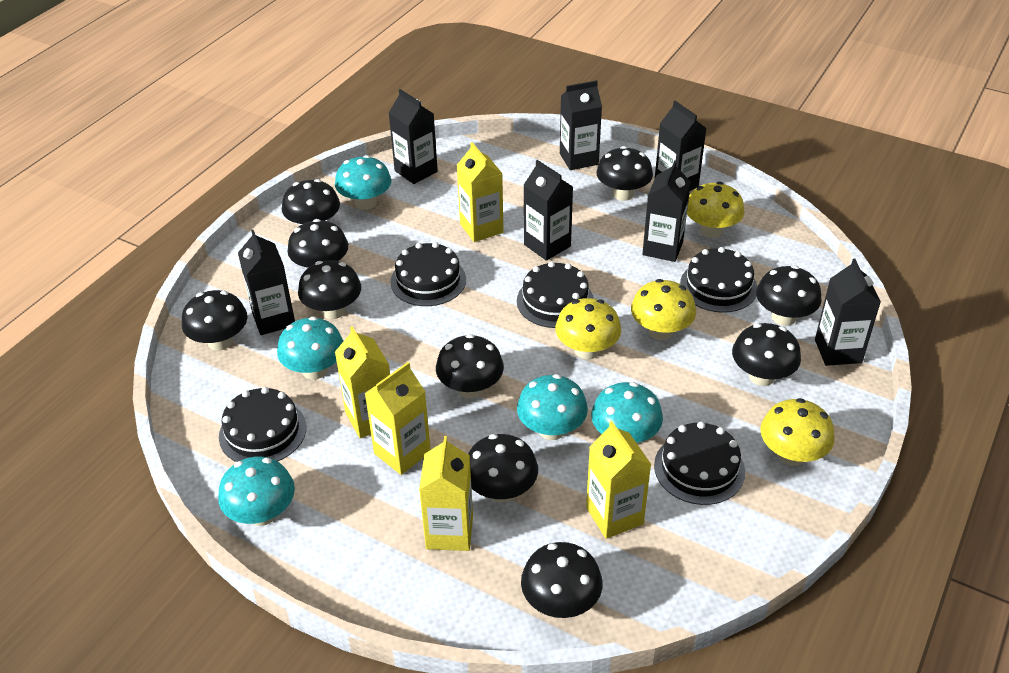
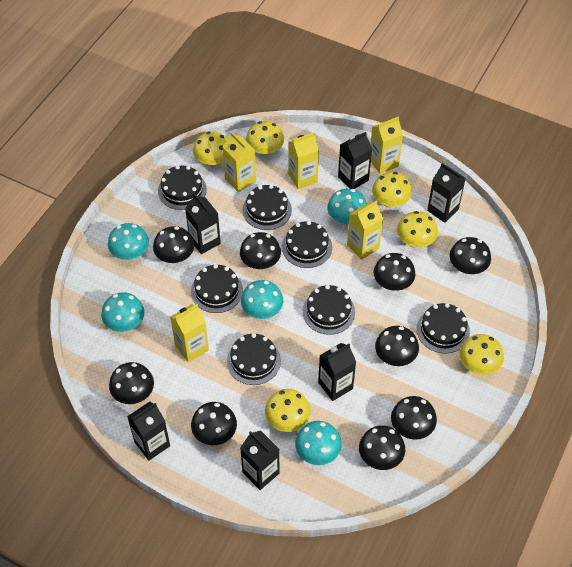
black cake: [219,387,306,462] [390,242,466,306] [517,261,594,328] [654,422,745,505] [680,247,758,313] = 5 -> [158,165,207,210] [191,264,243,313] [227,333,281,385] [243,185,292,230] [282,221,332,268] [303,285,355,335] [416,303,470,353] = 7
black carton: [238,230,295,335] [389,89,438,184] [524,160,573,261] [560,80,602,170] [642,160,691,262] [655,101,707,191] [815,259,881,366] = 7 -> [127,402,170,460] [185,193,221,254] [240,431,280,490] [318,343,356,401] [338,132,372,189] [427,163,466,223] = 6
black mushroom: [182,290,247,351] [282,179,340,224] [288,219,348,268] [298,260,361,319] [436,334,504,398] [468,434,538,502] [521,542,603,618] [596,146,653,201] [732,323,801,386] [756,265,822,326] = 10 -> [109,362,154,404] [153,226,194,264] [191,402,237,445] [240,232,281,270] [359,425,405,470] [374,253,415,291] [375,326,419,366] [391,396,437,439] [449,237,491,274] = 9
yellow mushroom: [555,298,621,359] [631,279,696,340] [687,182,744,238] [760,398,835,466] = 4 -> [193,132,228,167] [246,121,284,157] [265,389,310,432] [372,172,412,208] [397,211,438,248] [460,334,504,375] = 6

